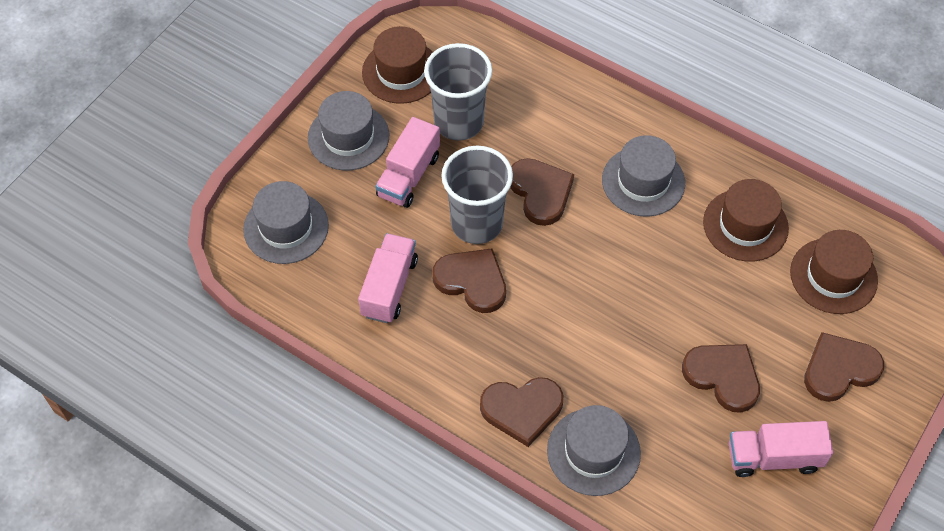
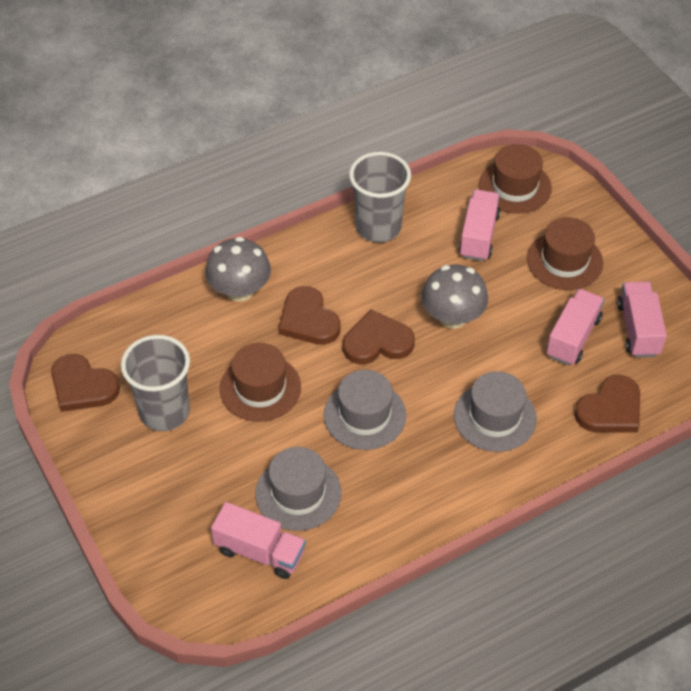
brown heart: [432,248,506,313] [480,377,563,447] [510,158,574,226] [682,344,760,413] [804,332,884,402] = 5 -> [51,354,120,412] [278,286,341,345] [343,310,415,364] [574,375,640,433] = 4
grey hat: [243,181,329,264] [308,91,389,170] [547,405,641,496] [602,135,685,217] = 4 -> [255,447,341,531] [324,370,406,450] [454,371,537,452] = 3
grey mushroom: none = 0 -> [205,237,271,302] [422,264,488,329] = 2
pink truck: [358,233,418,323] [375,117,440,208] [729,421,833,477] = 3 -> [211,502,306,579] [458,190,500,261] [546,289,604,365] [617,281,667,357] = 4

